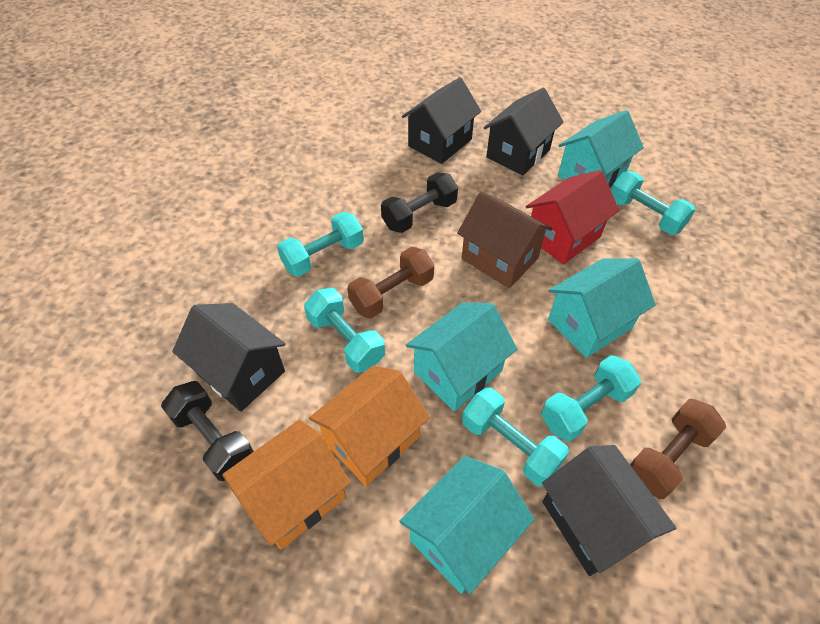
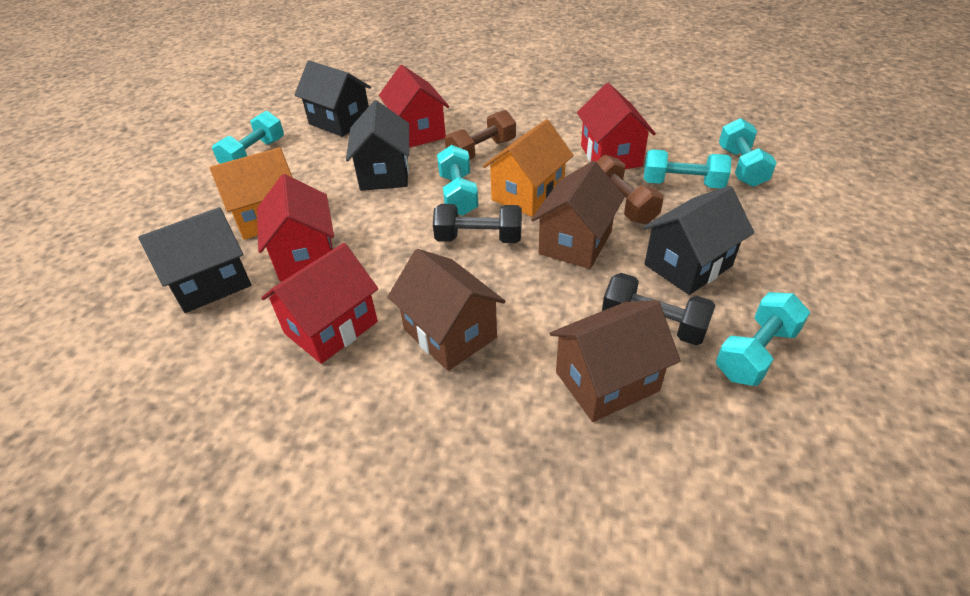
brown house: [457,192,553,288] = 1 -> [388,249,505,371] [531,161,625,269] [549,300,681,422] = 3
red house: [525,170,619,265] = 1 -> [257,174,334,281] [261,243,378,364] [379,65,449,148] [577,83,656,169] = 4
turquoise house: [399,456,534,594] [406,302,517,411] [548,258,656,358] [558,110,644,187] = 4 -> none = 0

